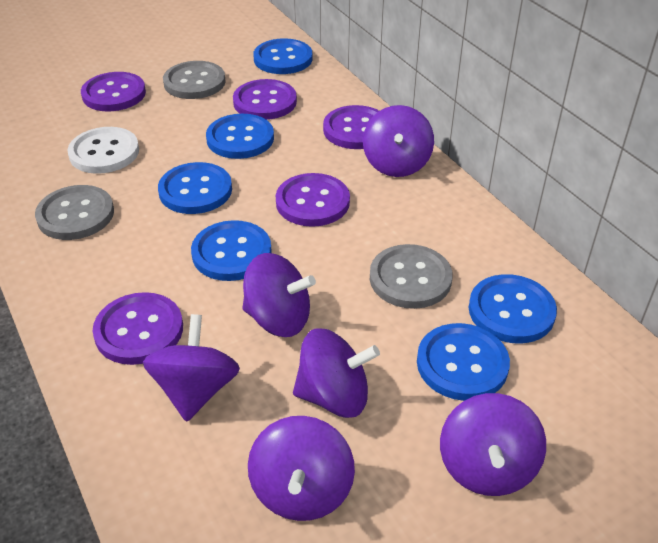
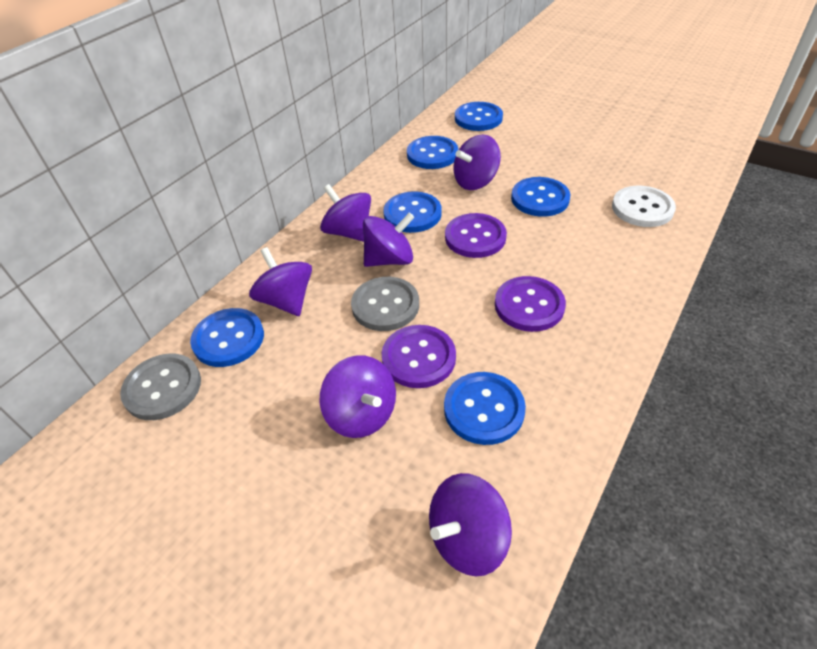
grey button: [35,185,114,240] [163,61,226,99] [370,244,453,309] = 3 -> [120,354,201,420] [351,277,419,331] = 2
purple button: [81,72,146,111] [93,292,183,365] [233,79,297,120] [276,173,350,227] [323,105,379,149] = 5 -> [382,325,456,388] [445,213,507,258] [495,276,566,332] = 3

